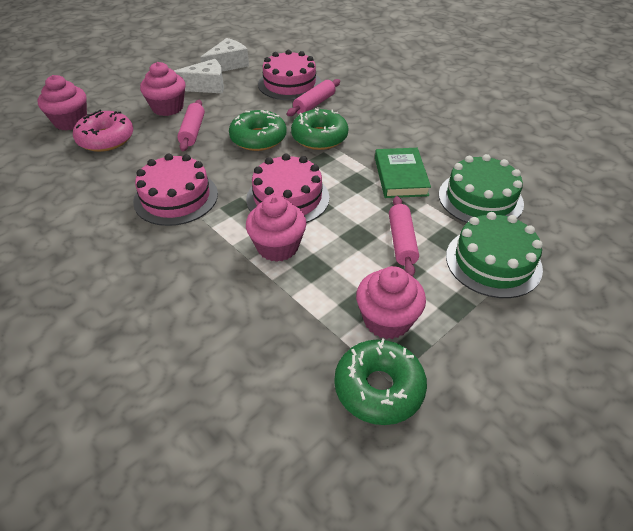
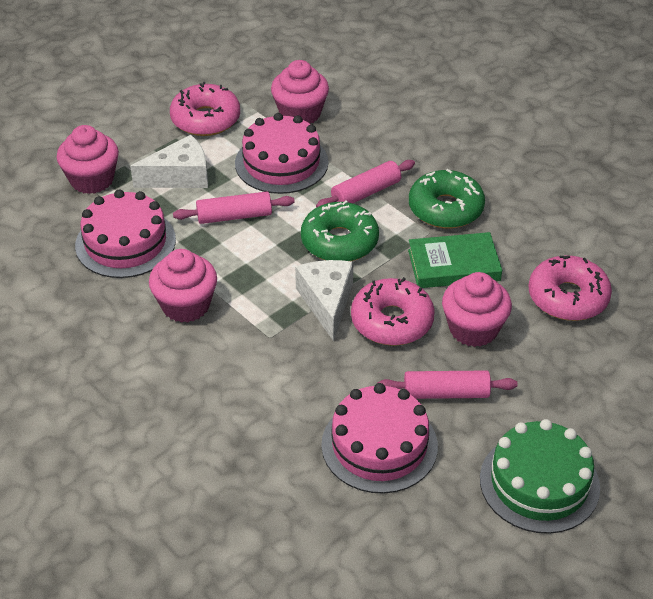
green cake: [439,154,524,223] [446,212,543,298] = 2 -> [480,419,600,534] = 1
green donut: [229,110,287,151] [291,107,349,150] [334,338,427,425] = 3 -> [301,200,379,261] [409,169,485,228] = 2
pink donut: [73,110,133,152] = 1 -> [170,82,240,136] [351,277,435,346] [528,255,612,321] = 3

